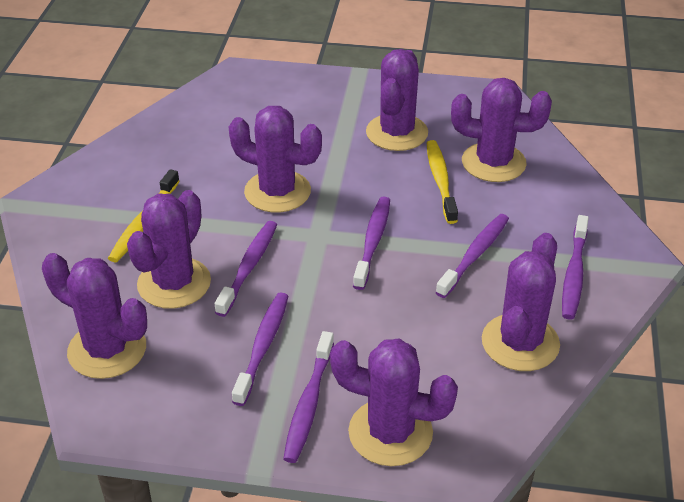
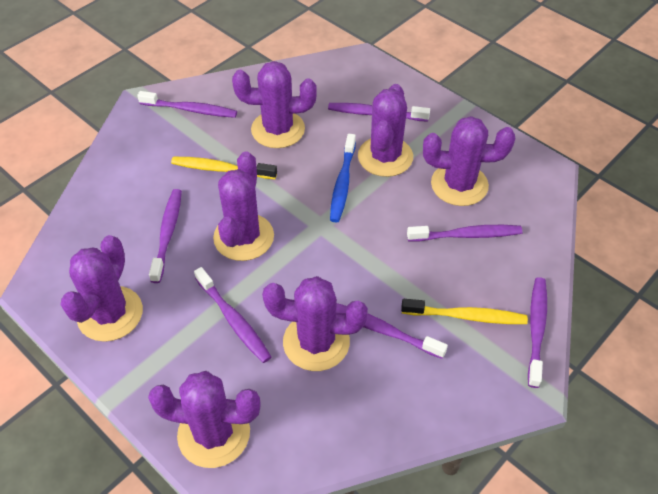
blue toothbrush: none = 0 -> [330,134,356,222] = 1
purple toothbrush: [215,221,277,317] [232,292,288,406] [283,331,334,463] [353,196,390,290] [435,214,509,298] [562,215,589,320] = 6 -> [137,91,237,118] [149,189,182,283] [194,267,271,363] [328,103,430,122] [336,303,448,359] [407,225,523,242] [528,277,547,388] = 7

